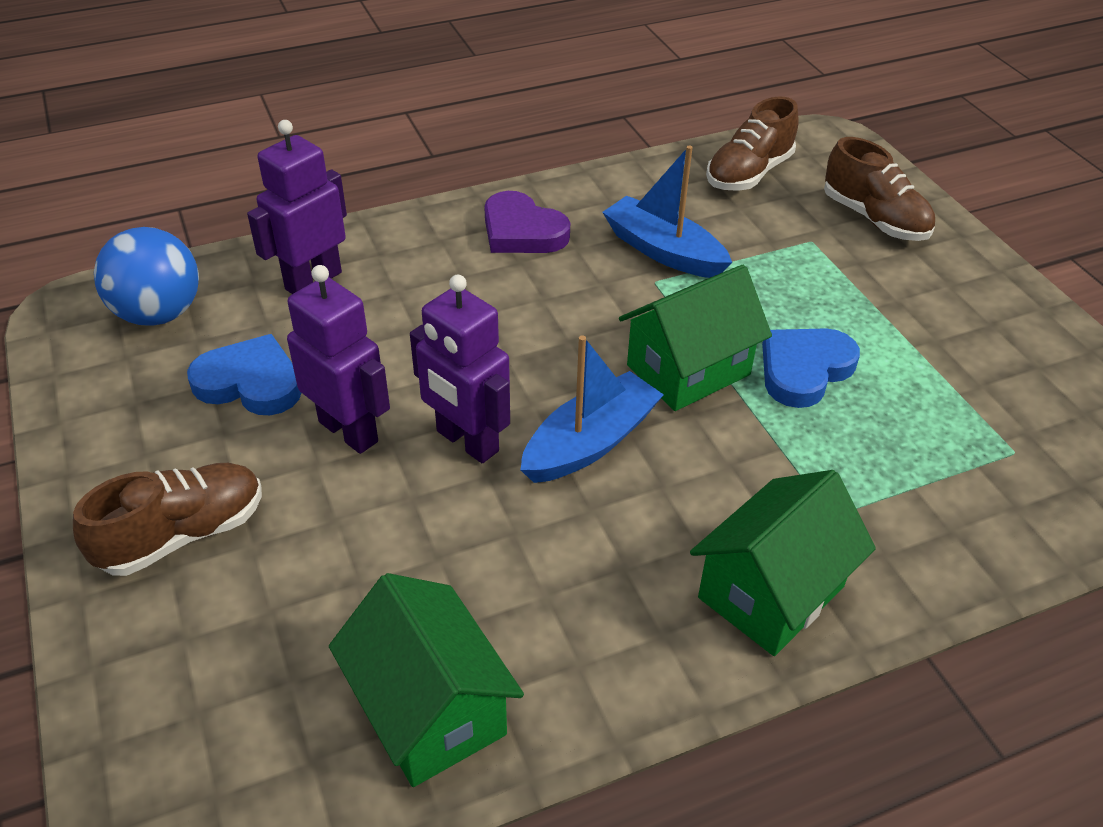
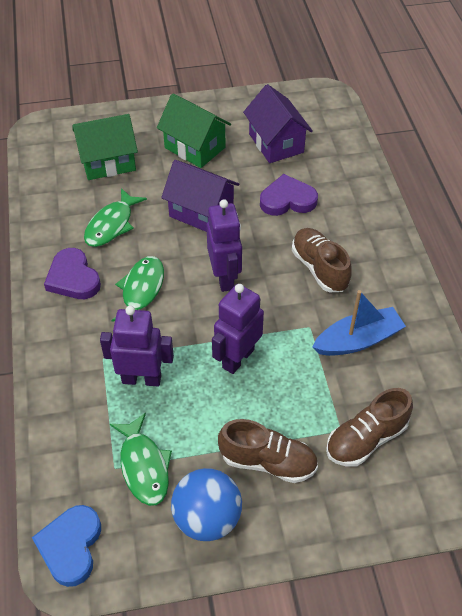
blue boat: [520,335,664,483] [602,146,732,278] = 2 -> [312,290,406,356] = 1
blue heart: [187,334,301,415] [762,328,860,408] = 2 -> [32,505,101,587] = 1
green fish: none = 0 -> [84,188,147,247] [110,413,172,506] [111,256,164,322] = 3
green house: [329,573,524,787] [619,265,772,411] [690,470,876,656] = 3 -> [73,114,138,180] [157,94,231,168] = 2
purple heart: [484,191,570,253] = 1 -> [44,248,101,299] [260,174,318,216] = 2
purple house: none = 0 -> [161,160,239,232] [243,84,313,163] = 2

